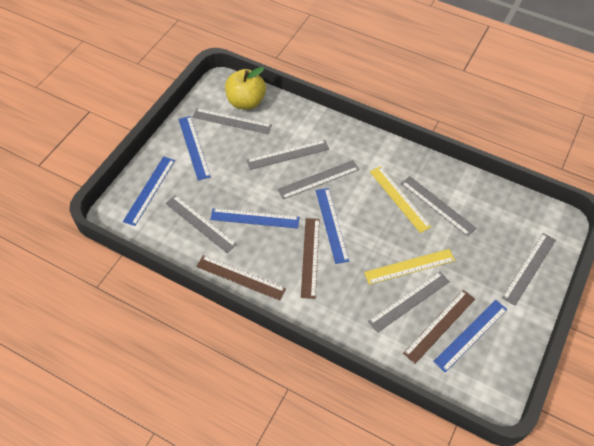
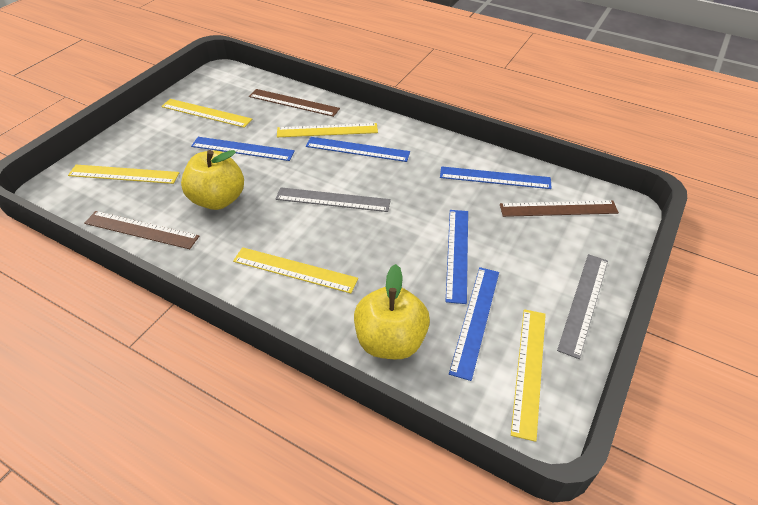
grey ruler: [165,195,237,253] [192,108,272,134] [247,140,329,170] [277,160,359,199] [368,271,450,333] [401,176,476,236] [502,233,556,306] = 7 -> [276,187,391,212] [557,254,608,359] = 2
yellow apple: [225,67,266,110] = 1 -> [181,150,244,210] [354,264,430,359] = 2
yellow ruler: [364,249,455,285] [370,166,431,233] = 2 -> [68,165,179,184] [161,99,252,128] [233,247,358,293] [277,123,378,137] [511,309,546,442] = 5

